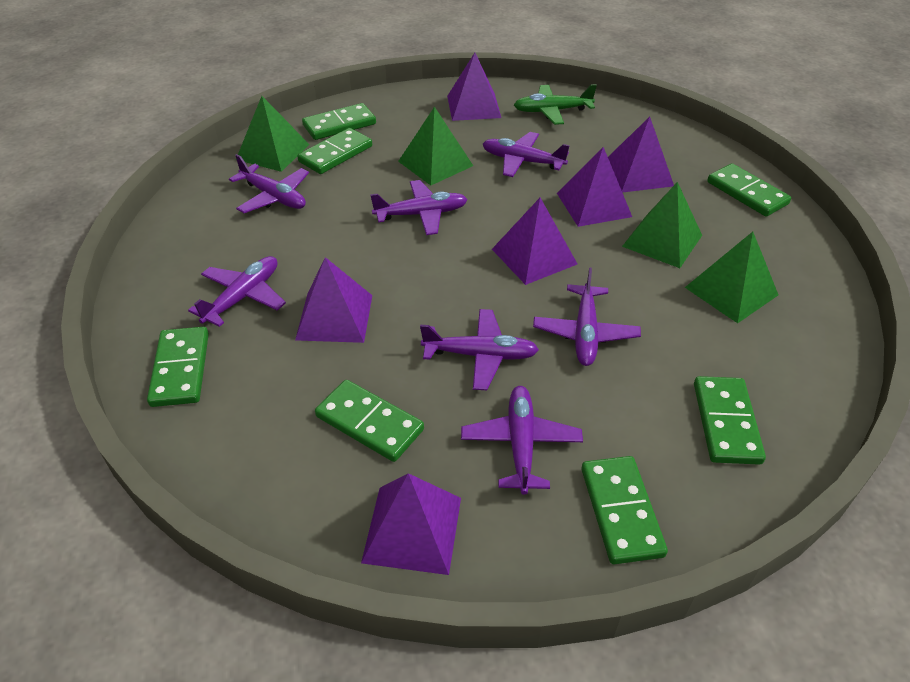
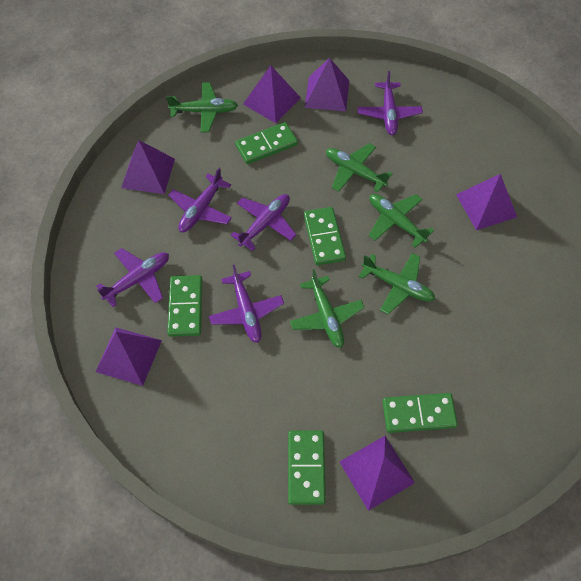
green domino: [147,327,209,407] [297,128,372,174] [302,103,376,140] [315,380,424,462] [581,456,668,564] [694,376,766,465] [707,164,791,217] = 7 -> [167,275,203,337] [235,122,298,164] [288,430,326,505] [304,207,346,265] [382,393,458,433] = 5
green plane: [514,84,597,125] = 1 -> [166,82,238,133] [290,269,365,348] [326,143,392,193] [359,253,435,314] [369,194,434,248] = 5
green pyramid: [236,96,310,172] [398,107,473,185] [622,182,702,268] [685,232,778,323] = 4 -> none = 0
purple plane: [188,256,286,327] [229,154,309,213] [370,180,468,235] [420,309,539,390] [461,386,583,495] [483,132,570,177] [533,268,641,366] = 7 -> [96,248,169,307] [168,168,232,232] [209,265,284,343] [231,194,296,251] [357,71,423,135] = 5

